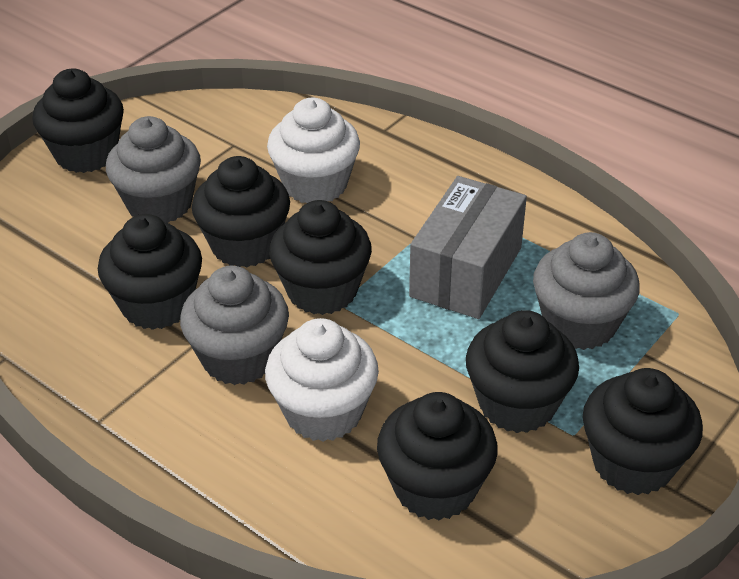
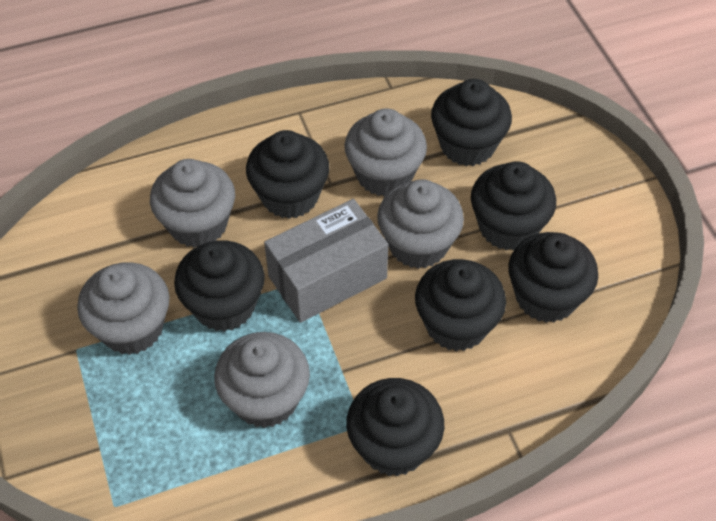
grey cupcake: [106,116,201,223] [180,266,289,385] [533,232,640,350] = 3 -> [77,262,169,355] [150,159,235,248] [214,332,310,428] [344,108,427,197] [377,179,464,269] = 5
white cupcake: [265,318,379,442] [267,98,360,203] = 2 -> none = 0

